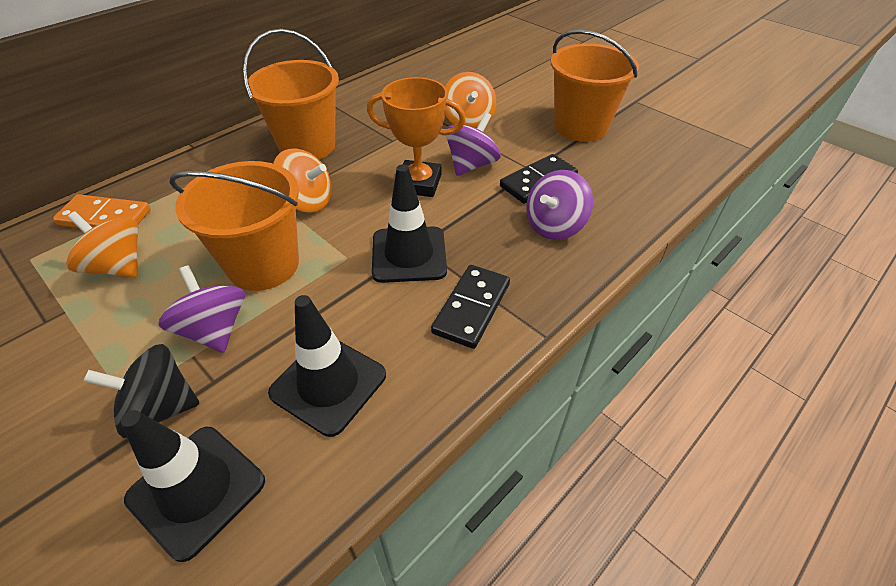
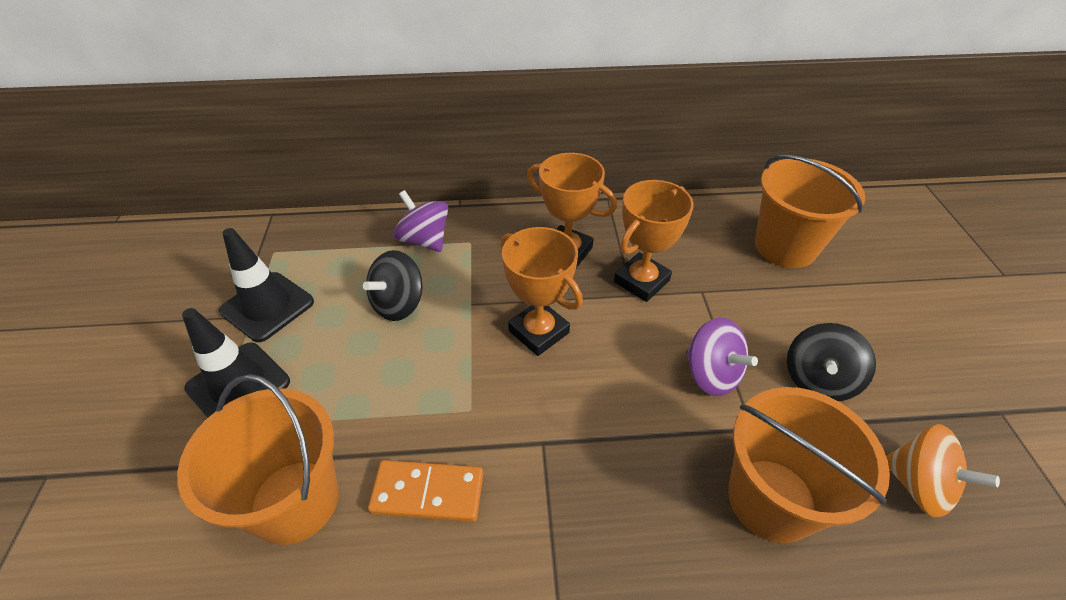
black domino: [431,265,510,349] [500,154,578,204] = 2 -> none = 0
black spinning top: [83,344,200,438] = 1 -> [363,250,423,321] [787,323,876,401] = 2
black traffic cone: [121,410,265,562] [268,295,386,437] [372,164,447,283] = 3 -> [182,308,290,418] [219,228,314,342] = 2
orange spinning top: [66,211,138,278] [273,149,332,213] [445,72,496,129] = 3 -> [886,424,1000,517] = 1
orange trophy: [367,77,466,197] = 1 -> [501,227,583,356] [527,153,617,268] [614,180,694,302] = 3
purple spinning top: [158,265,245,353] [446,112,501,176] [526,170,593,240] = 3 -> [393,190,448,252] [686,318,758,396] = 2

